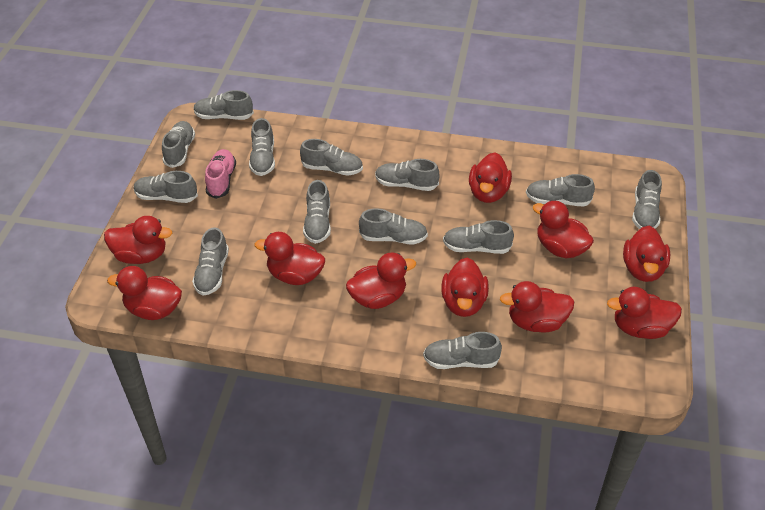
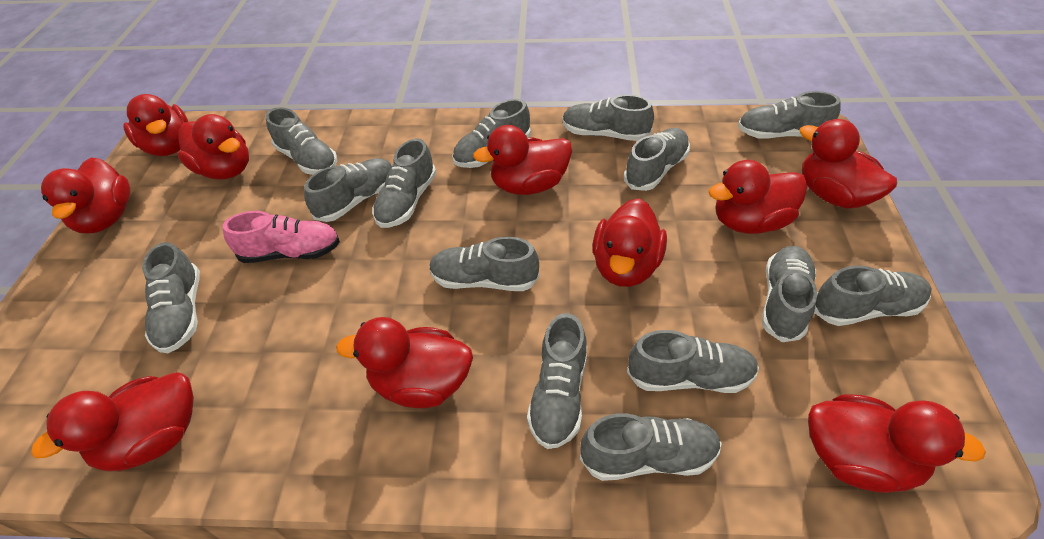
grey shoe: [134,171,198,203] [162,121,195,168] [192,227,229,295] [193,90,254,120] [249,118,275,176] [300,139,363,176] [303,180,331,244] [359,208,428,245] [375,159,440,191] [423,332,502,369] [443,220,514,254] [526,174,595,206] [632,170,662,229] = 13 -> [142,242,200,353] [266,107,337,175] [304,158,392,222] [372,139,436,228] [429,237,540,291] [452,99,531,168] [527,313,587,449] [562,94,654,141] [580,413,721,481] [624,128,690,191] [627,330,759,393] [738,91,841,139] [762,246,817,342] [814,266,932,326] = 14

